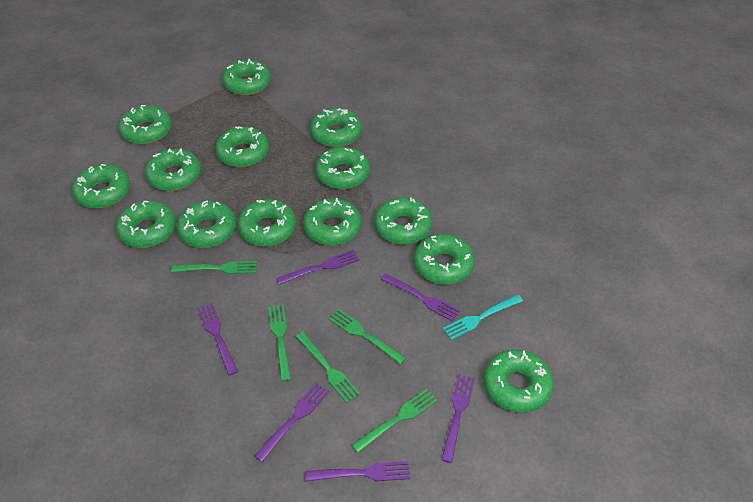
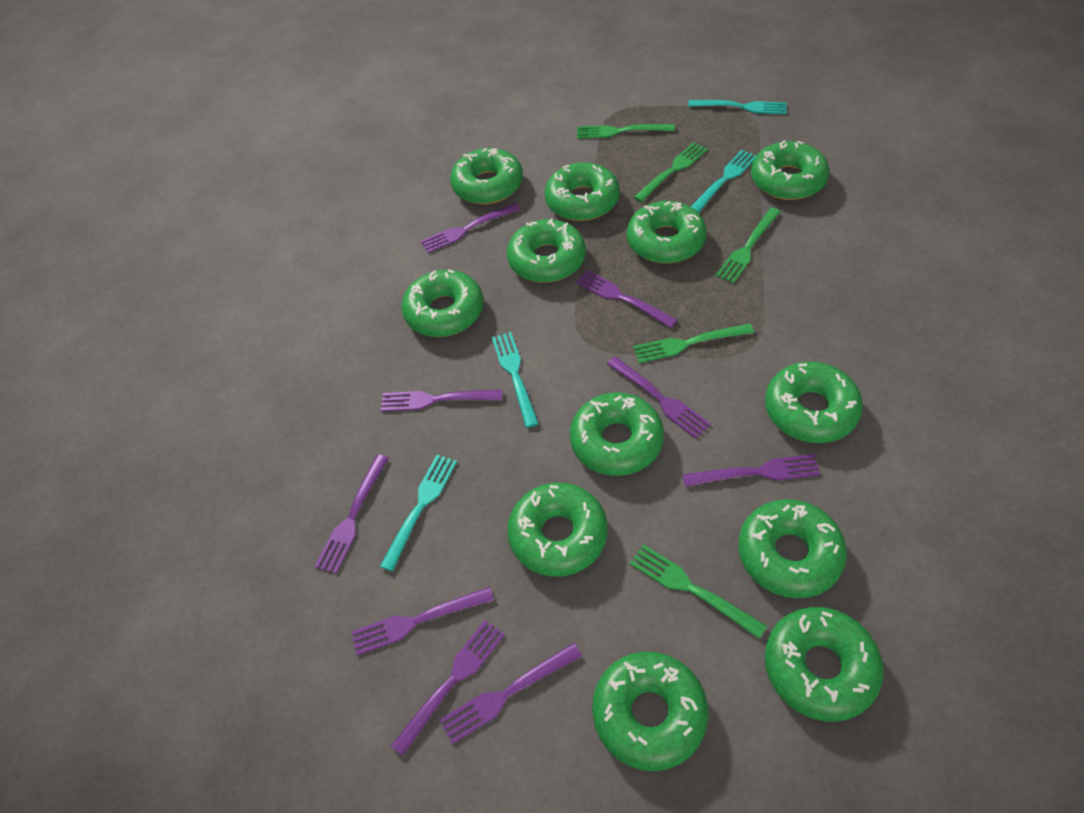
green donut: [72,164,130,209] [116,201,176,248] [118,105,172,145] [145,148,201,191] [177,201,236,248] [215,126,269,167] [222,59,271,95] [237,199,296,247] [303,198,362,246] [310,108,362,147] [315,147,370,189] [374,198,432,245] [414,234,475,285] [484,349,554,413] = 14 -> [402,270,483,337] [450,148,523,204] [507,219,586,283] [507,483,607,577] [545,162,620,221] [570,393,664,476] [592,651,708,771] [627,201,707,263] [738,499,847,599] [751,140,830,200] [765,362,863,443] [765,607,884,722] = 12
purple fork: [197,303,238,376] [255,383,329,462] [276,250,359,285] [305,461,410,482] [381,273,461,322] [441,374,475,463] = 6 -> [314,454,389,574] [351,587,494,655] [381,390,502,411] [391,620,505,756] [420,203,520,253] [439,643,582,744] [575,270,678,328] [607,357,711,439] [682,454,821,487] = 9
turquoise fork: [443,295,523,340] = 1 -> [380,455,457,571] [492,332,539,428] [688,100,787,114] [691,150,756,213] = 4

